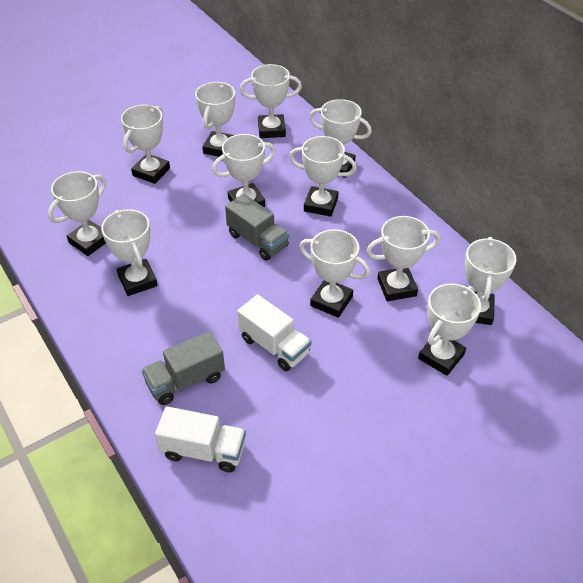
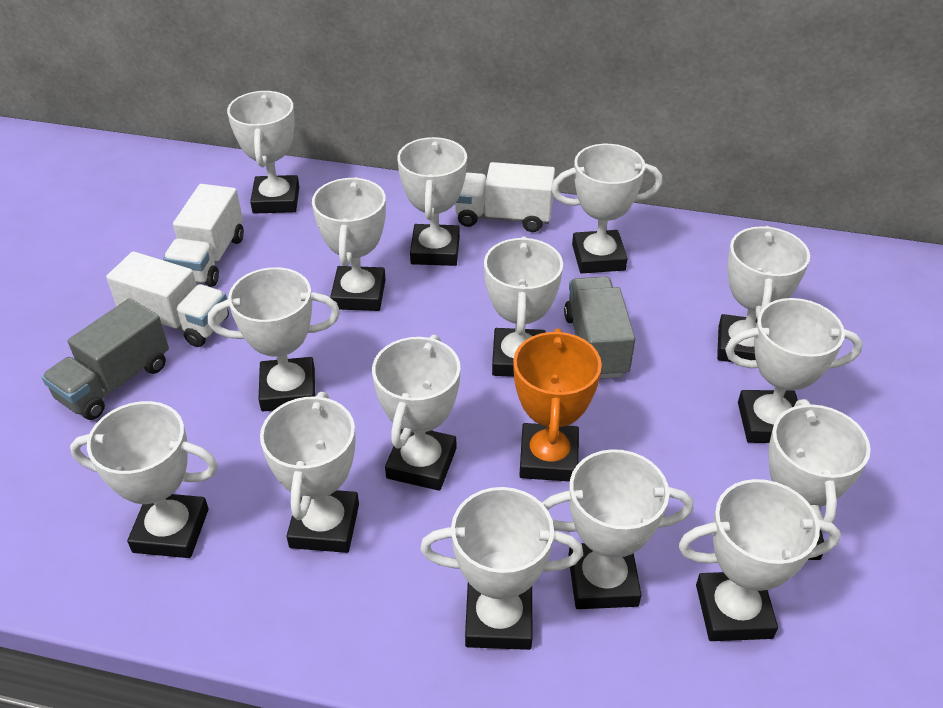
orange trophy: none = 0 -> [513,329,602,481] = 1
white trophy: [48,171,106,256] [101,209,158,296] [121,105,170,184] [195,82,235,157] [212,134,276,207] [240,64,302,138] [289,136,357,217] [299,229,370,318] [310,99,372,178] [366,216,440,301] [418,283,481,376] [465,237,517,325] = 12 -> [70,401,218,558] [208,267,340,411] [227,91,299,214] [260,392,359,553] [312,177,386,311] [372,334,461,491] [397,137,467,266] [420,487,583,650] [484,236,563,377] [542,449,693,609] [551,144,663,273] [678,479,840,641] [717,226,810,362] [725,298,863,443] [769,399,871,560] = 15
white truck: [155,406,246,472] [237,294,311,371] = 2 -> [106,251,229,347] [163,184,244,287] [455,162,555,232] = 3

